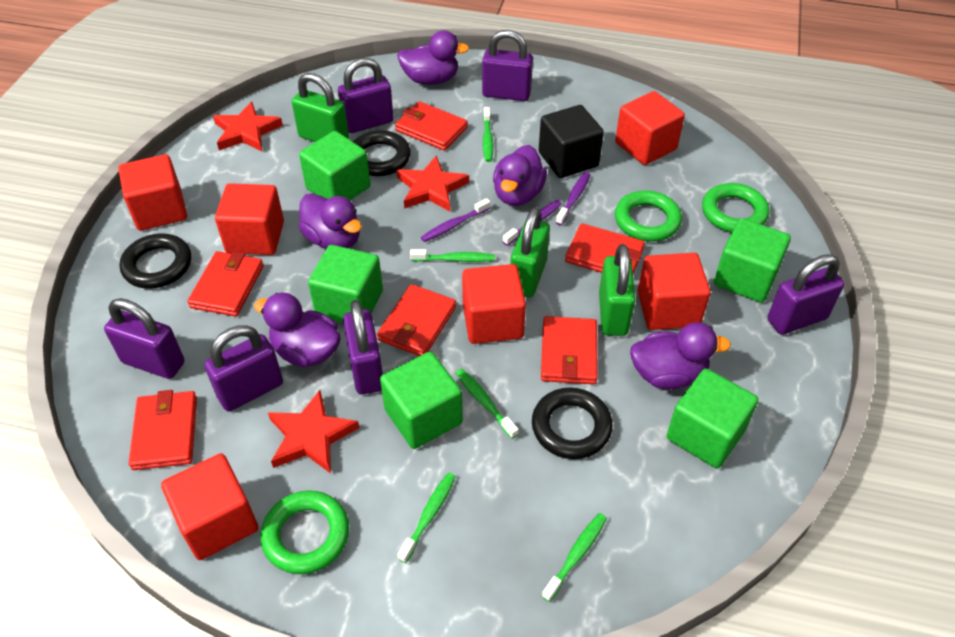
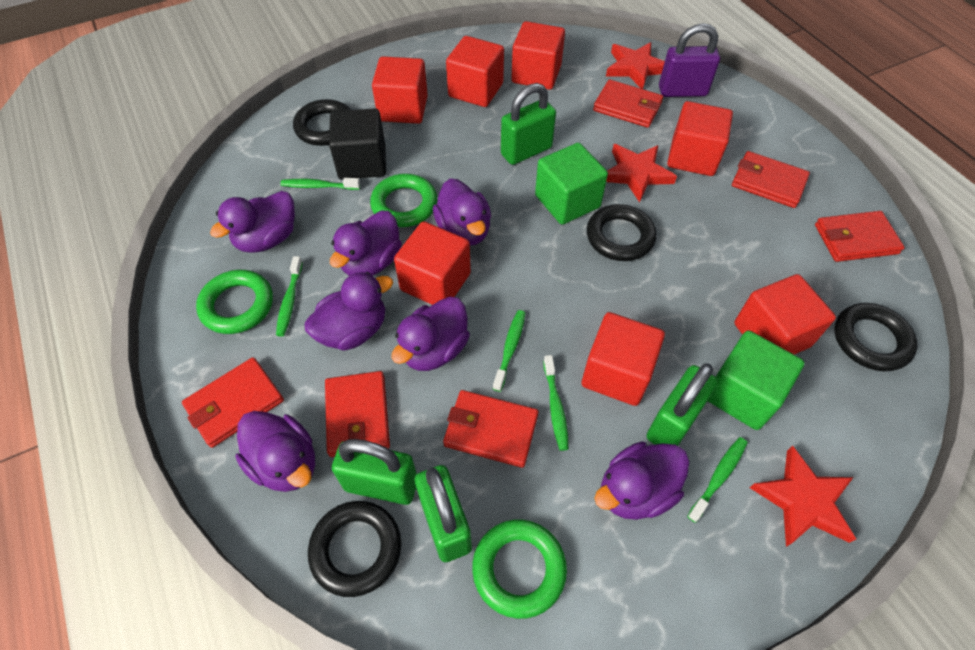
black ring: [119,234,191,289] [353,130,411,176] [532,388,613,459] = 3 -> [293,99,351,146] [308,501,401,597] [587,204,657,261] [834,303,918,371] = 4
green cube: [299,131,371,200] [308,245,383,323] [380,352,463,449] [666,369,759,468] [714,218,791,303] = 5 -> [535,143,608,225] [708,330,805,430] = 2
green padlock: [292,73,349,142] [510,207,550,297] [599,244,635,336] = 3 -> [332,439,417,505] [415,465,472,562] [501,83,556,165] [647,363,718,446] = 4
purple duck: [254,293,341,367] [298,193,362,249] [397,30,469,85] [493,145,547,206] [630,322,731,390] = 5 -> [210,191,295,253] [236,411,315,492] [304,272,393,351] [330,211,402,276] [392,297,470,371] [433,178,491,245] [594,441,689,520] = 7
purple padlock: [104,298,185,379] [204,325,283,411] [338,58,394,133] [343,300,383,395] [482,30,533,101] [767,254,844,335] = 6 -> [659,23,720,97] = 1
purple toothbrush: [421,198,490,242] [502,200,562,246] [555,172,590,225] = 3 -> none = 0
red cube: [118,154,187,231] [161,453,258,560] [215,183,284,255] [462,264,526,344] [615,91,685,165] [638,253,711,330] = 6 -> [372,56,428,124] [394,221,471,305] [446,36,504,107] [511,21,565,90] [582,312,665,406] [667,101,733,176] [734,274,836,354] = 7

